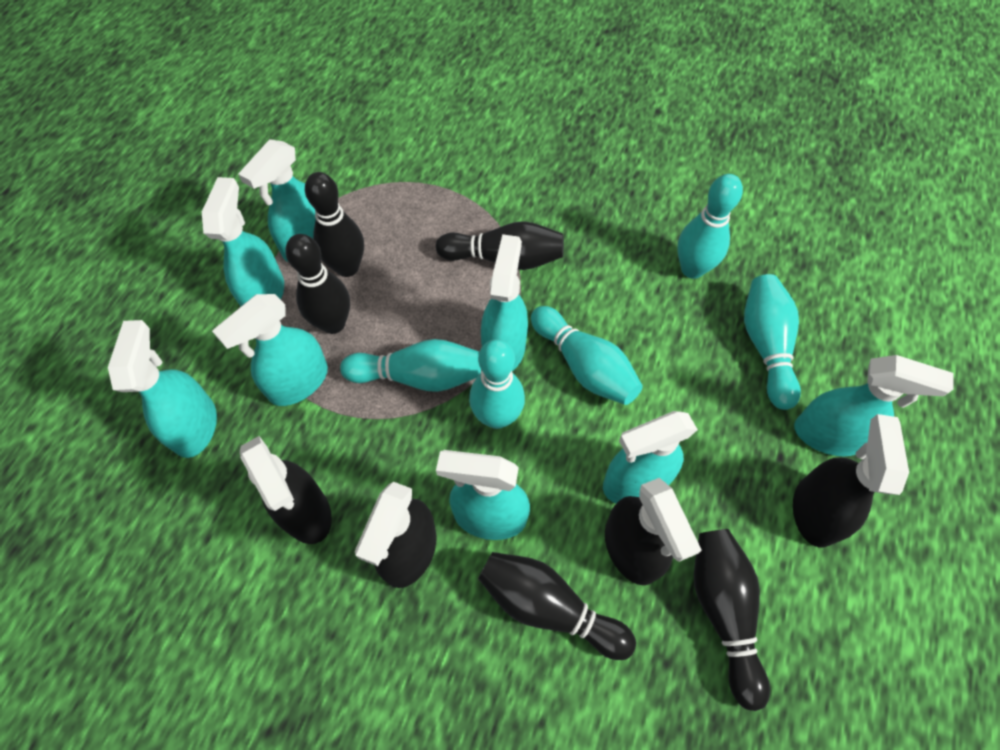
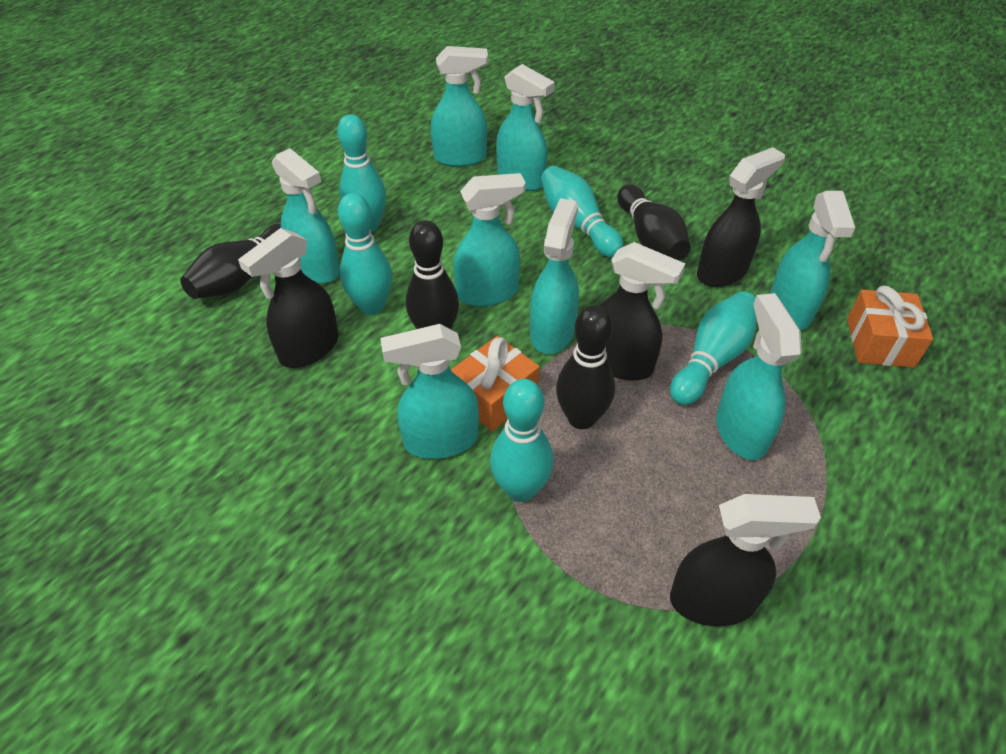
black bowling pin: [285,234,350,334] [305,172,364,277] [436,221,564,270] [478,552,636,660] [694,529,770,711] = 5 -> [180,224,281,299] [406,220,459,329] [556,305,615,429] [617,185,691,261] = 4
orange gift: none = 0 -> [451,336,540,431] [847,286,933,368] = 2

